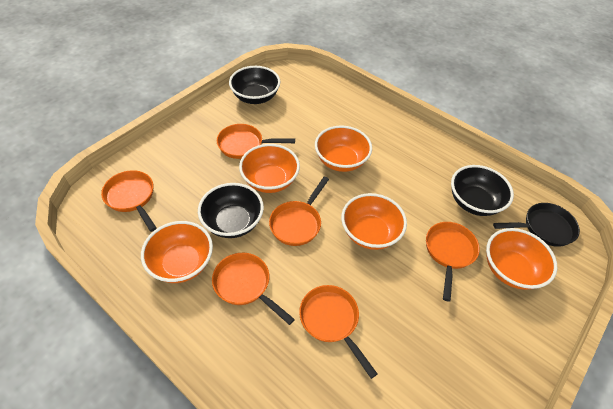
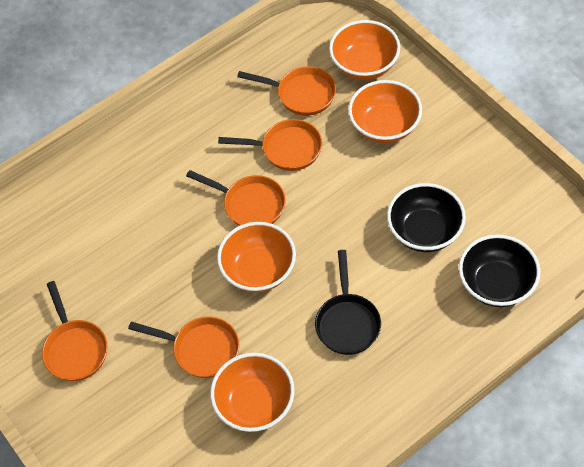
black bowl: [198,183,264,238] [229,66,280,104] [451,165,514,216] = 3 -> [387,183,466,252] [459,234,541,307] = 2
orange bowl: [141,221,213,283] [239,144,300,193] [315,125,372,172] [341,193,407,250] [486,228,557,290] = 5 -> [210,353,295,432] [217,222,296,293] [329,20,400,80] [348,80,422,143] = 4
orange pan: [101,170,157,232] [212,253,295,325] [217,124,295,159] [269,177,329,246] [299,285,377,379] [426,222,480,302] = 6 -> [42,281,108,381] [128,317,239,378] [186,170,286,226] [218,119,322,171] [237,66,336,116] = 5

